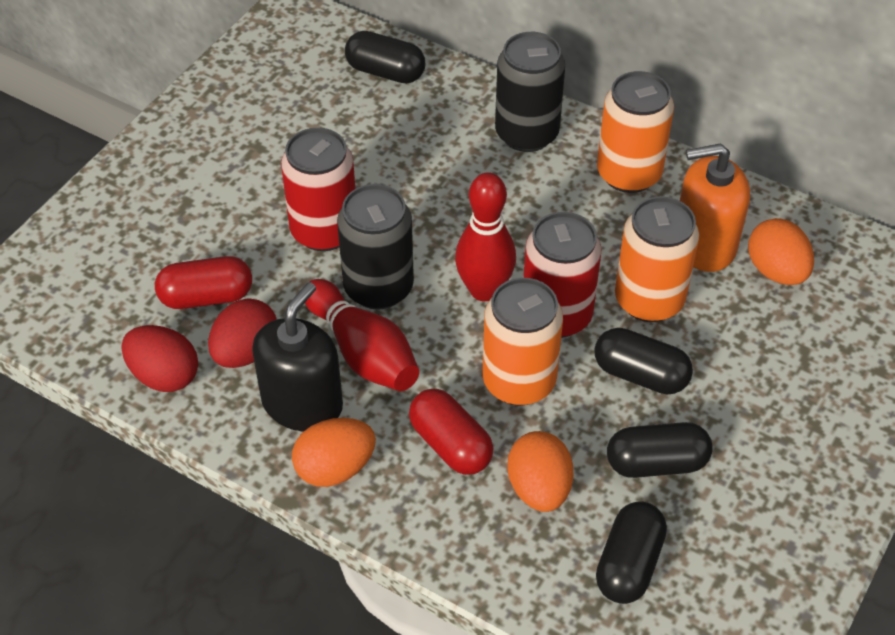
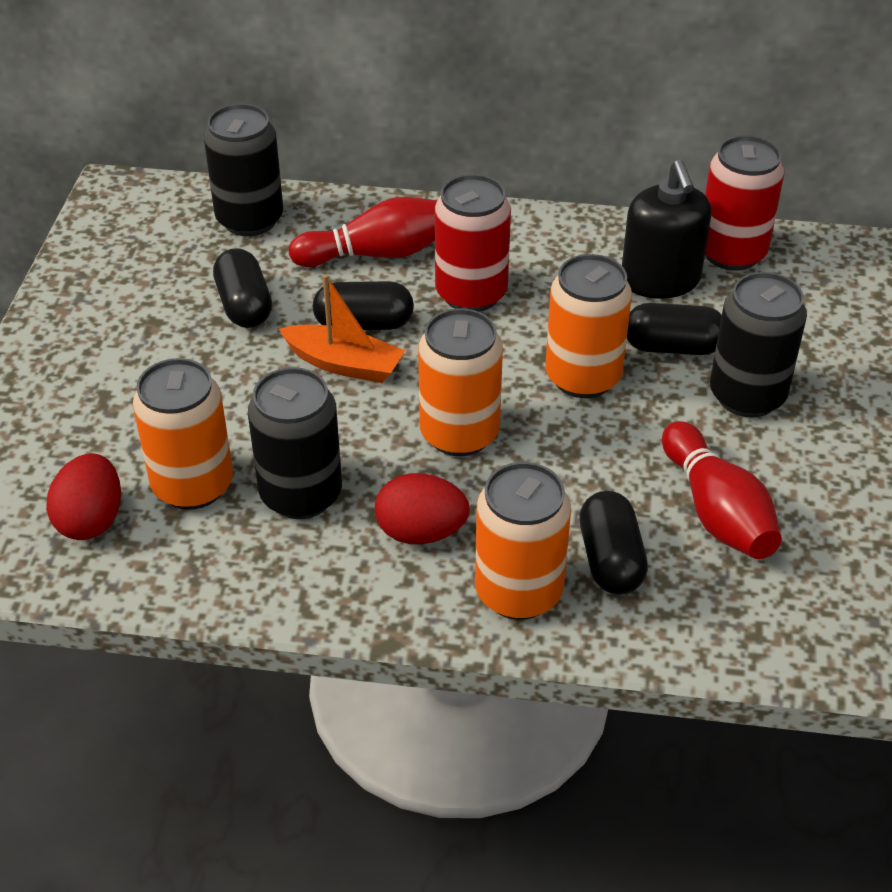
black can: [337,184,414,310] [495,32,565,152] = 2 -> [204,104,283,236] [248,367,342,519] [710,272,807,417] = 3
orange boat: none = 0 -> [279,274,405,383] = 1
orange can: [482,278,563,406] [597,71,674,193] [615,196,699,322] = 3 -> [133,358,233,510] [418,308,503,456] [475,462,571,620] [545,254,632,398] = 4
orange egg: [292,418,376,487] [507,431,573,512] [748,218,814,285] = 3 -> none = 0
orange soap dispenser: [680,143,750,272] = 1 -> none = 0
red capsule: [155,256,252,309] [409,389,493,475] = 2 -> none = 0

